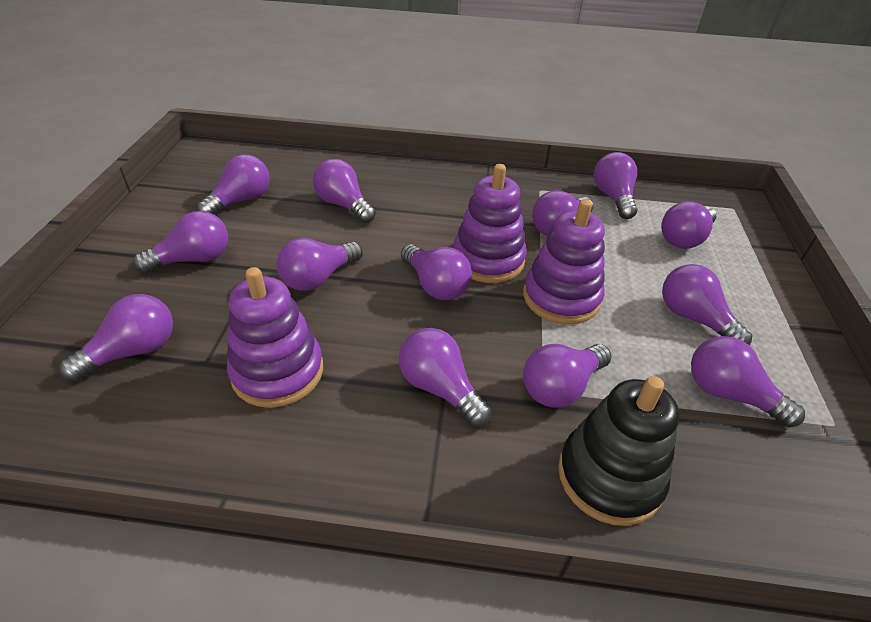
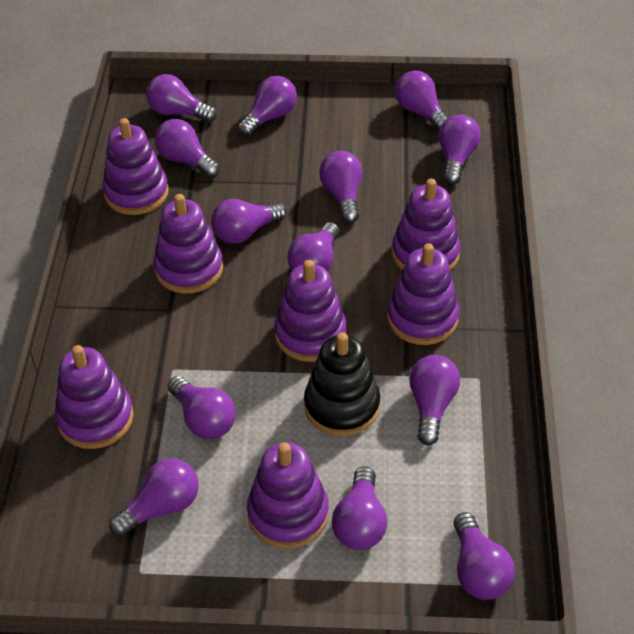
purple stacking toy: [227,267,323,408] [453,164,527,283] [523,199,605,324] = 3 -> [55,345,133,449] [102,118,169,215] [153,194,223,294] [247,442,329,549] [274,260,347,362] [387,243,459,345] [392,179,460,271] = 7

